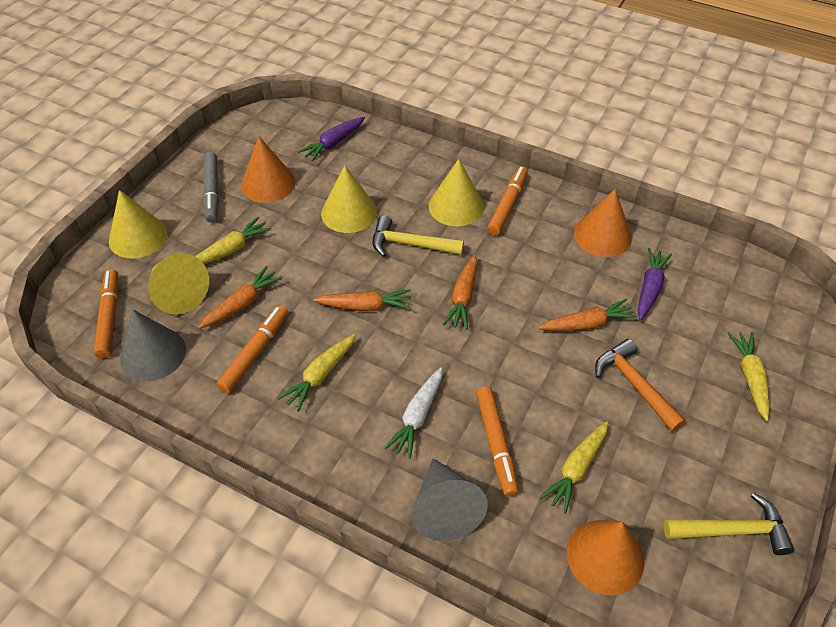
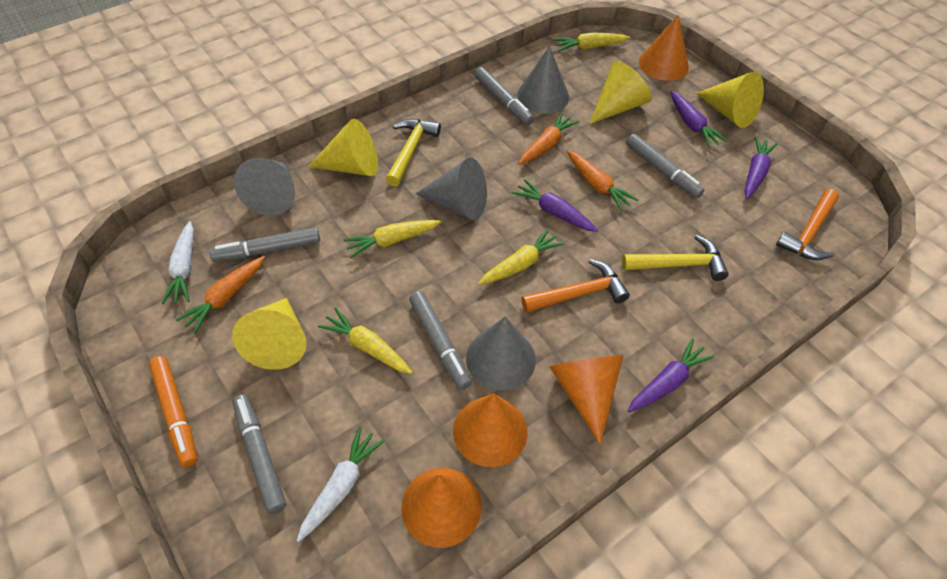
grey cone: [120,309,186,381] [412,458,488,541] = 2 -> [234,158,295,216] [415,158,487,220] [466,316,536,390] [517,46,569,114] = 4
grey marker: [203,152,219,223] = 1 -> [209,227,320,262] [232,394,286,514] [409,291,472,390] [474,67,534,125] [626,134,704,199] = 5
orange carrot: [198,266,283,329] [313,289,412,311] [443,254,477,330] [538,299,637,331] = 4 -> [176,256,265,334] [518,112,579,165] [567,151,638,211] = 3
orange cone: [241,136,295,203] [567,520,645,596] [574,189,632,257] = 3 -> [401,468,481,548] [453,393,528,467] [550,356,623,445] [639,15,689,81] = 4
orange hammer: [595,339,686,432] = 1 -> [521,259,630,313] [776,189,839,260] = 2
orange marker: [94,269,118,358] [217,305,288,393] [476,387,519,497] [487,166,528,235] = 4 -> [149,356,198,467] = 1
purple carrot: [298,117,365,162] [638,248,672,320] = 2 -> [512,179,598,232] [627,338,715,412] [670,90,727,148] [745,137,778,199] = 4
white carrot: [385,367,442,459] = 1 -> [161,221,194,304] [297,427,385,542] = 2

